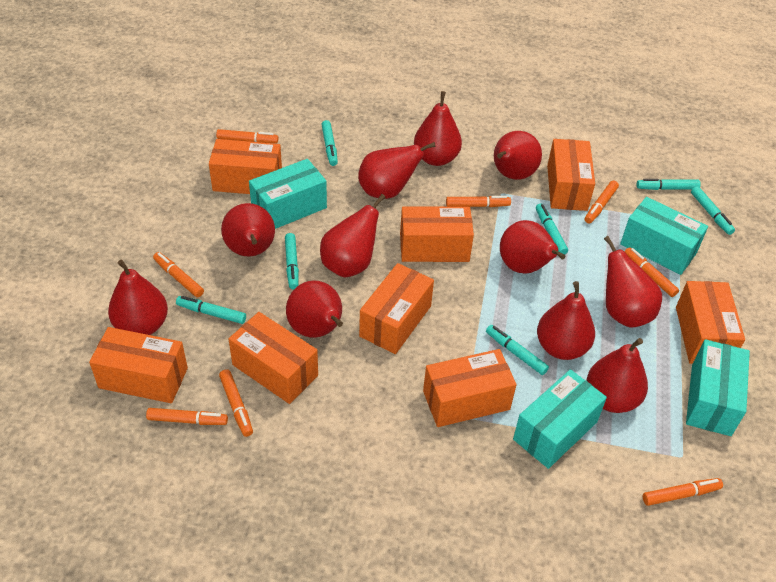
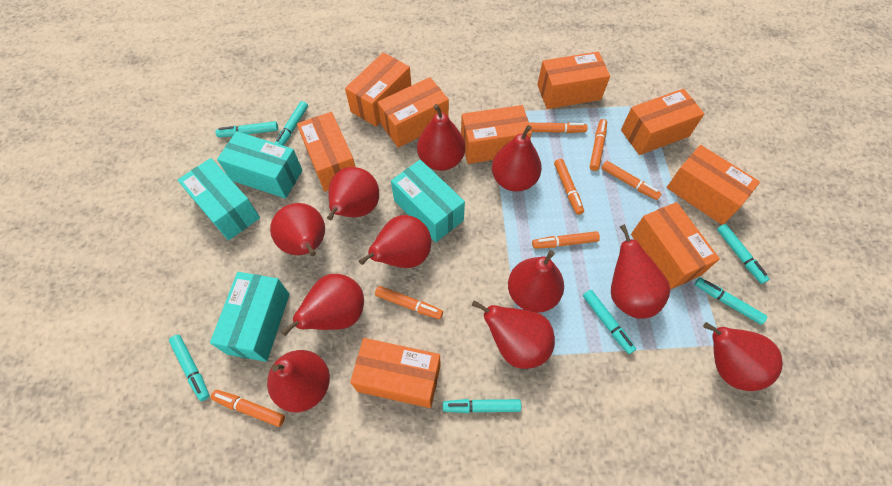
orange box: [89,327,188,403] [209,139,282,194] [229,312,318,404] [359,263,434,354] [400,206,474,262] [423,349,517,427] [547,139,595,211] [676,281,745,364] = 8 -> [297,112,355,192] [345,52,411,127] [350,338,441,408] [377,77,449,148] [461,105,532,164] [537,52,610,109] [621,89,704,155] [631,202,720,289] [667,145,760,225] = 9
orange marker: [146,408,228,425] [153,252,204,297] [216,129,278,143] [219,369,253,437] [446,196,511,207] [585,181,619,224] [625,247,679,297] [643,478,723,506] = 8 -> [211,390,285,427] [375,286,443,319] [529,122,588,133] [532,231,600,249] [554,159,584,215] [590,119,607,171] [602,161,662,200] = 7

